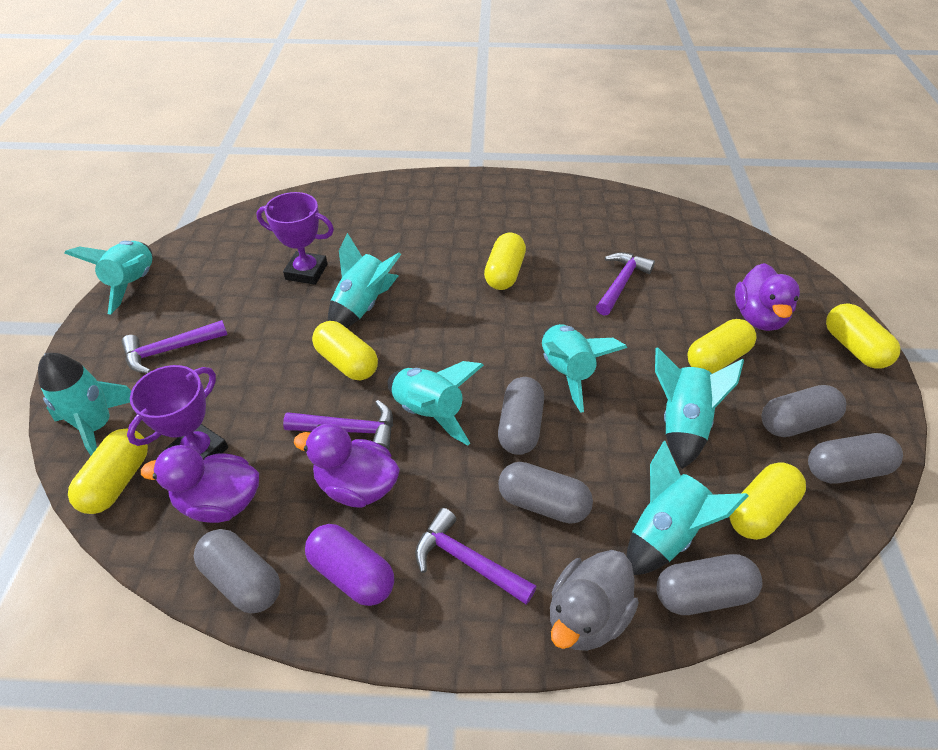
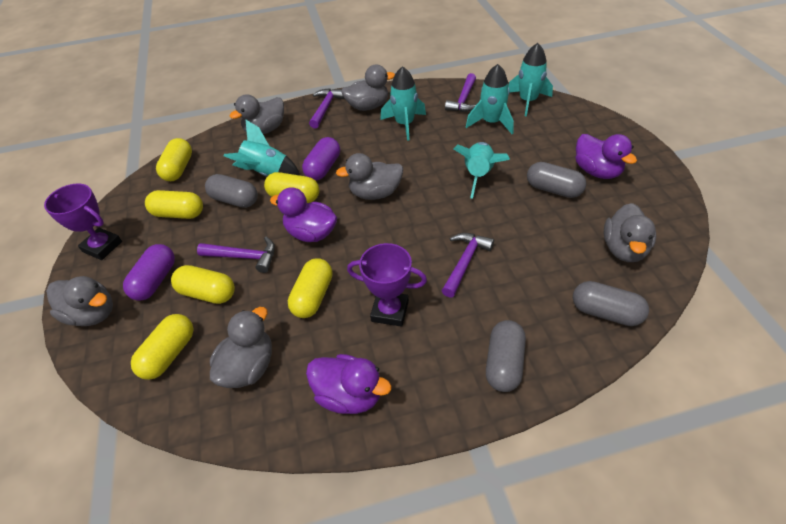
grey capsule: [194,529,281,613] [498,377,544,455] [498,462,593,524] [656,554,762,615] [761,385,846,437] [808,433,903,484] = 6 -> [205,174,258,208] [486,320,526,392] [527,162,586,198] [573,281,649,326] = 4
grey duck: [550,550,639,651] = 1 -> [46,276,113,326] [210,307,272,388] [229,94,284,134] [336,153,403,200] [341,65,395,111] [604,203,656,262] = 6
purple capsule: [305,524,394,606] = 1 -> [123,244,175,301] [302,137,340,180] = 2
turquoise rocket: [38,353,131,456] [64,241,152,314] [328,233,401,328] [388,361,484,445] [542,324,627,413] [626,441,749,575] [655,347,744,469] = 7 -> [224,119,300,177] [380,66,426,141] [453,142,510,199] [466,64,514,134] [508,43,553,116] = 5

